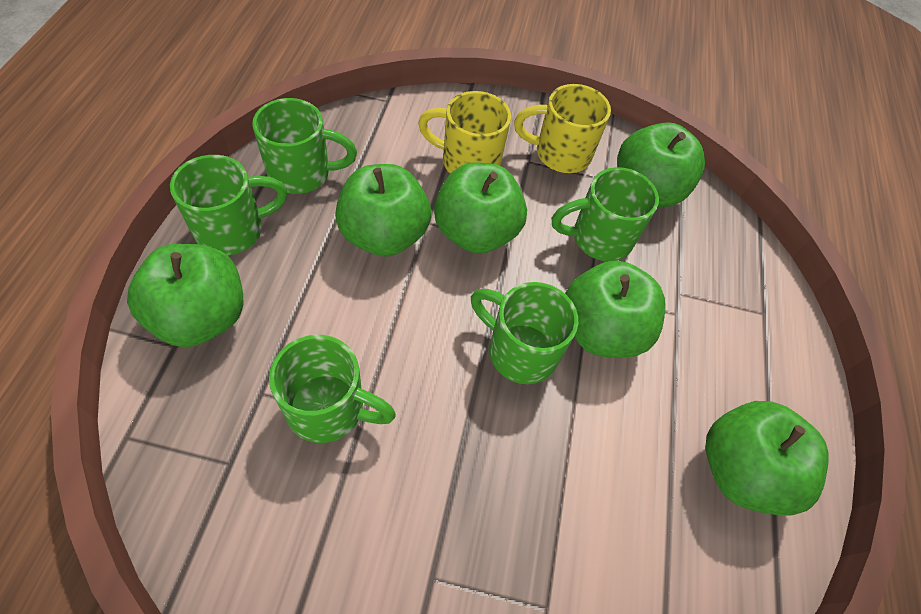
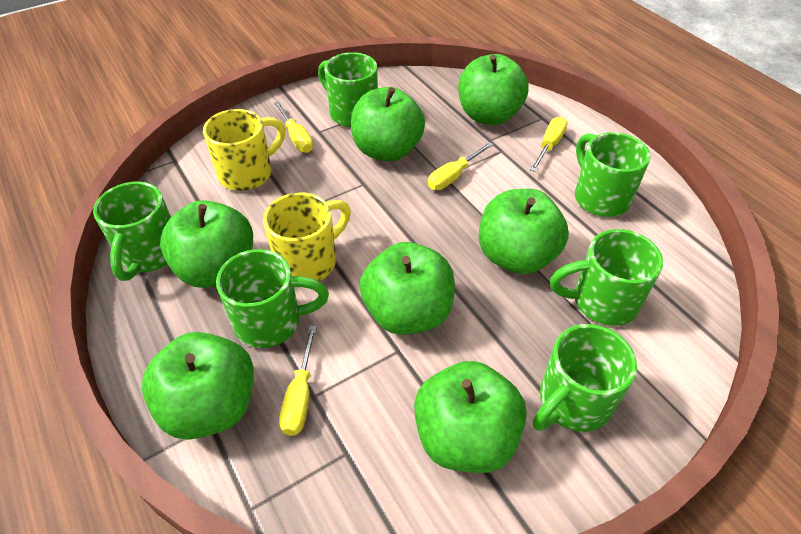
green apple: [127,244,243,347] [335,164,431,257] [434,162,527,254] [565,261,665,358] [617,122,705,207] [705,401,829,516] = 6 -> [141,332,254,440] [160,200,253,288] [351,87,425,161] [360,242,455,335] [414,361,527,473] [458,54,529,125] [479,189,569,274] = 7
green mug: [170,155,288,255] [252,98,357,194] [269,335,396,443] [471,282,578,384] [552,167,659,261] = 5 -> [93,181,171,281] [216,249,329,348] [318,52,378,127] [533,324,637,432] [550,229,663,326] [575,132,651,217] = 6
yellow screwdriver: none = 0 -> [274,101,313,153] [279,325,317,436] [428,142,494,190] [530,117,568,172] = 4

